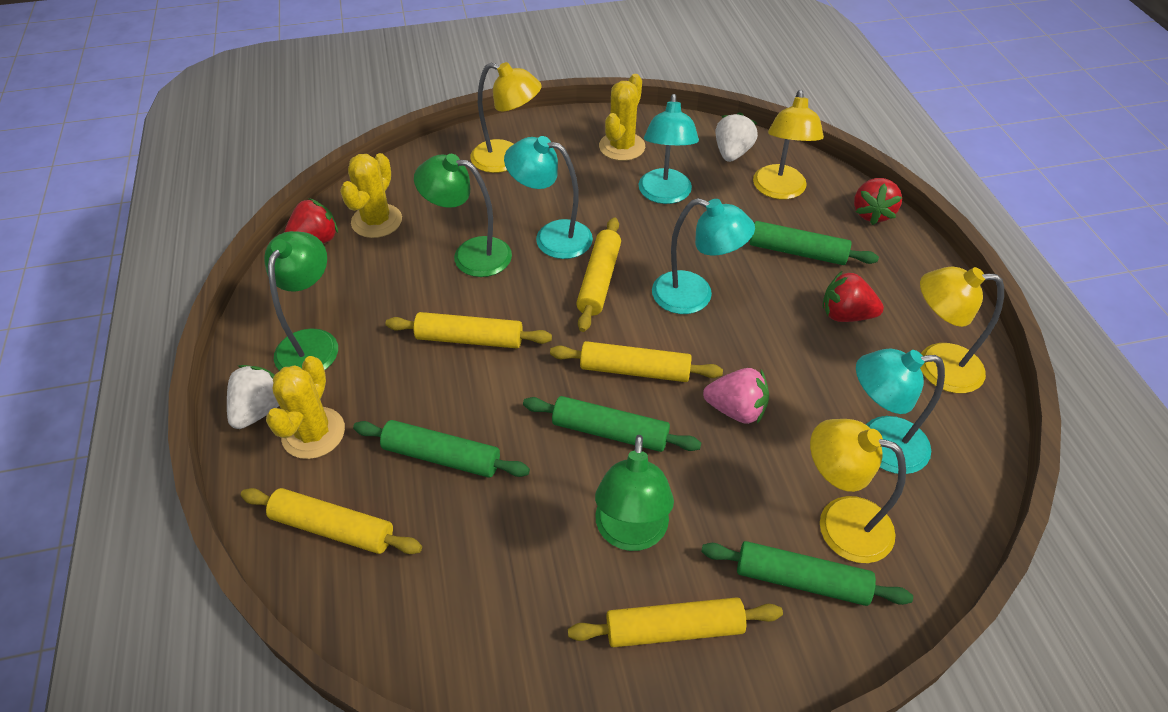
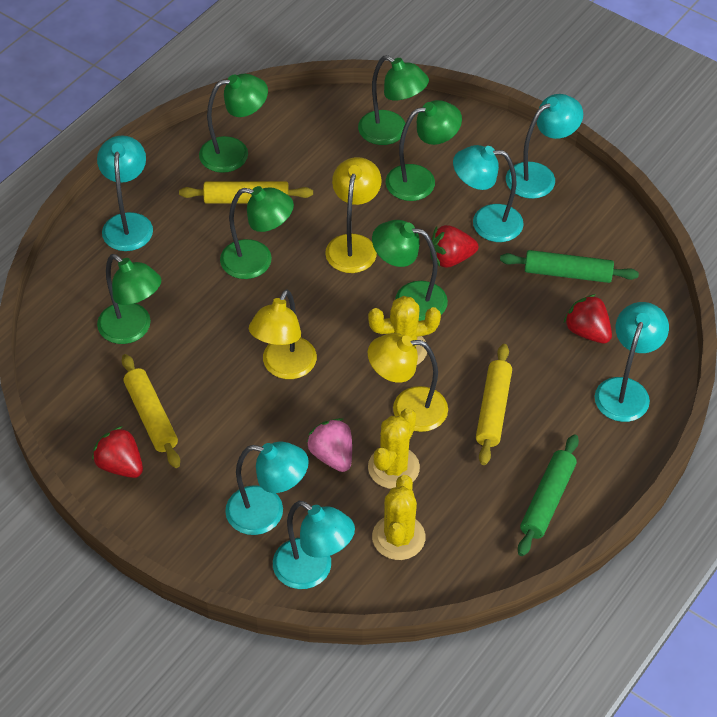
green lamp: [264,231,338,371] [414,154,512,277] [595,435,674,551] = 3 -> [97,254,161,344] [199,74,268,173] [220,186,294,279] [358,55,429,145] [372,220,448,321] [386,100,462,201] = 6
green rolling pin: [353,420,530,478] [523,396,701,452] [701,541,913,606] [750,221,879,265] = 4 -> [500,250,639,283] [518,434,579,556] = 2
turquoise lamp: [504,136,593,259] [638,94,699,204] [652,198,755,314] [856,349,945,474] = 4 -> [97,136,153,251] [225,442,309,535] [273,501,355,589] [453,145,524,242] [506,94,583,199] [595,302,669,422] = 6
white strawberry: [227,365,279,429] [715,112,758,162] = 2 -> none = 0
yellow lamp: [470,62,542,173] [753,90,824,199] [810,419,906,563] [920,266,1004,393] = 4 -> [249,289,317,379] [325,157,382,273] [368,333,448,432] = 3
yellow rolling pin: [241,488,422,554] [385,312,552,348] [550,341,723,382] [568,597,783,647] [576,217,621,332] = 5 -> [122,354,180,468] [179,181,313,204] [476,344,512,465] = 3

